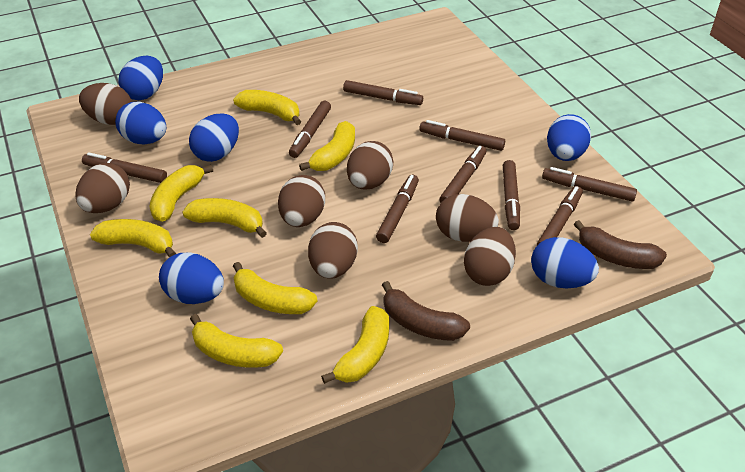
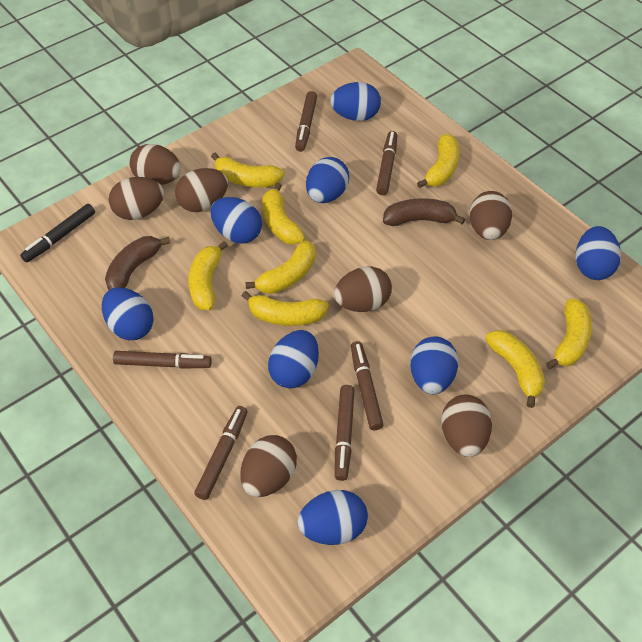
black marker: none = 0 -> [20,204,95,262] = 1
blue egg: [115,102,166,145] [118,56,163,100] [159,252,224,304] [189,113,239,162] [531,237,599,288] [547,114,591,161] = 6 -> [102,287,154,340] [210,197,262,243] [268,330,319,388] [297,490,368,545] [306,157,349,203] [330,82,381,121] [410,336,458,394] [576,226,621,280] = 8
brown marker: [82,152,167,183] [289,101,331,158] [343,80,423,105] [376,175,419,243] [419,120,505,151] [439,146,486,203] [503,160,520,230] [537,186,583,245] [542,167,637,202] = 9 -> [113,351,212,369] [194,406,248,500] [295,91,317,152] [335,385,355,481] [351,341,384,430] [376,131,397,195] = 6

